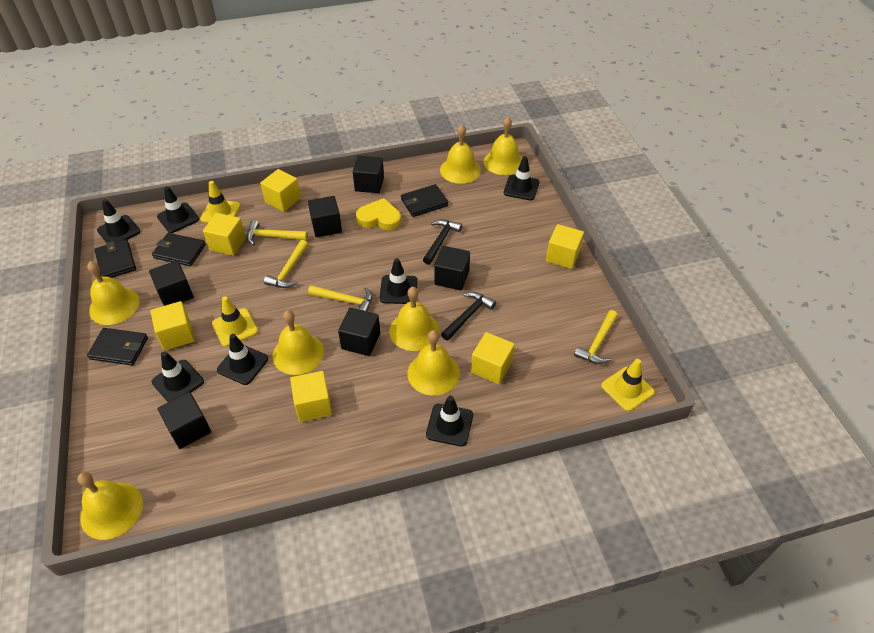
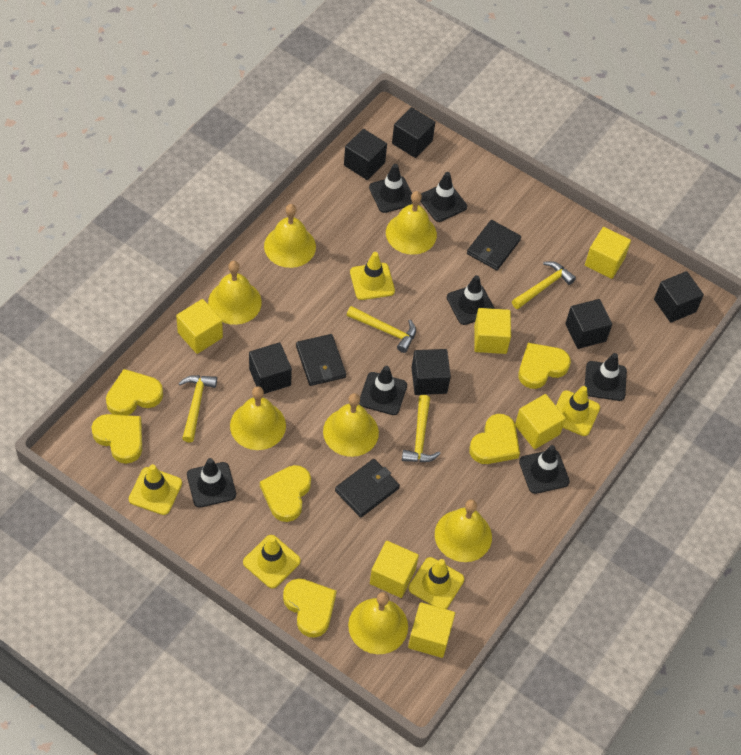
black hammer: [423,219,462,265] [441,292,496,341] = 2 -> none = 0
black wallet: [87,328,148,365] [94,239,136,278] [152,233,206,266] [401,184,448,217] = 4 -> [296,334,346,386] [335,459,400,518] [467,220,521,270] = 3
yellow heart: [356,198,401,230] = 1 -> [92,414,142,464] [106,369,163,415] [260,465,311,522] [283,579,337,638] [469,414,520,464] [518,343,571,389] = 6
yellow traffic cone: [200,181,241,223] [212,296,258,347] [601,359,655,411] = 3 -> [129,464,182,515] [243,535,301,588] [350,252,395,300] [409,557,464,609] [556,386,600,436] = 5

